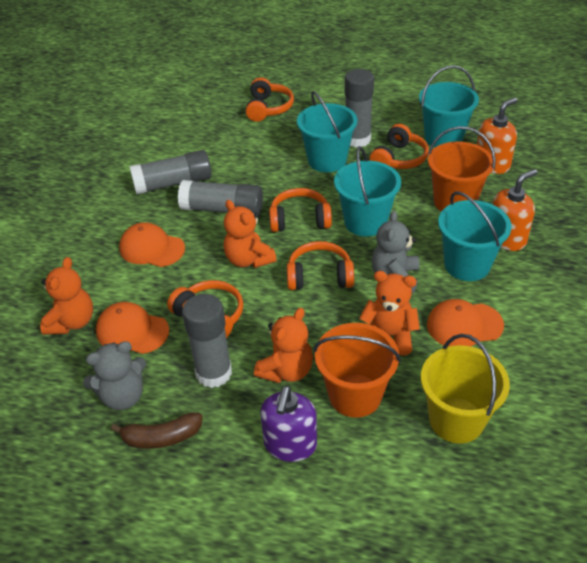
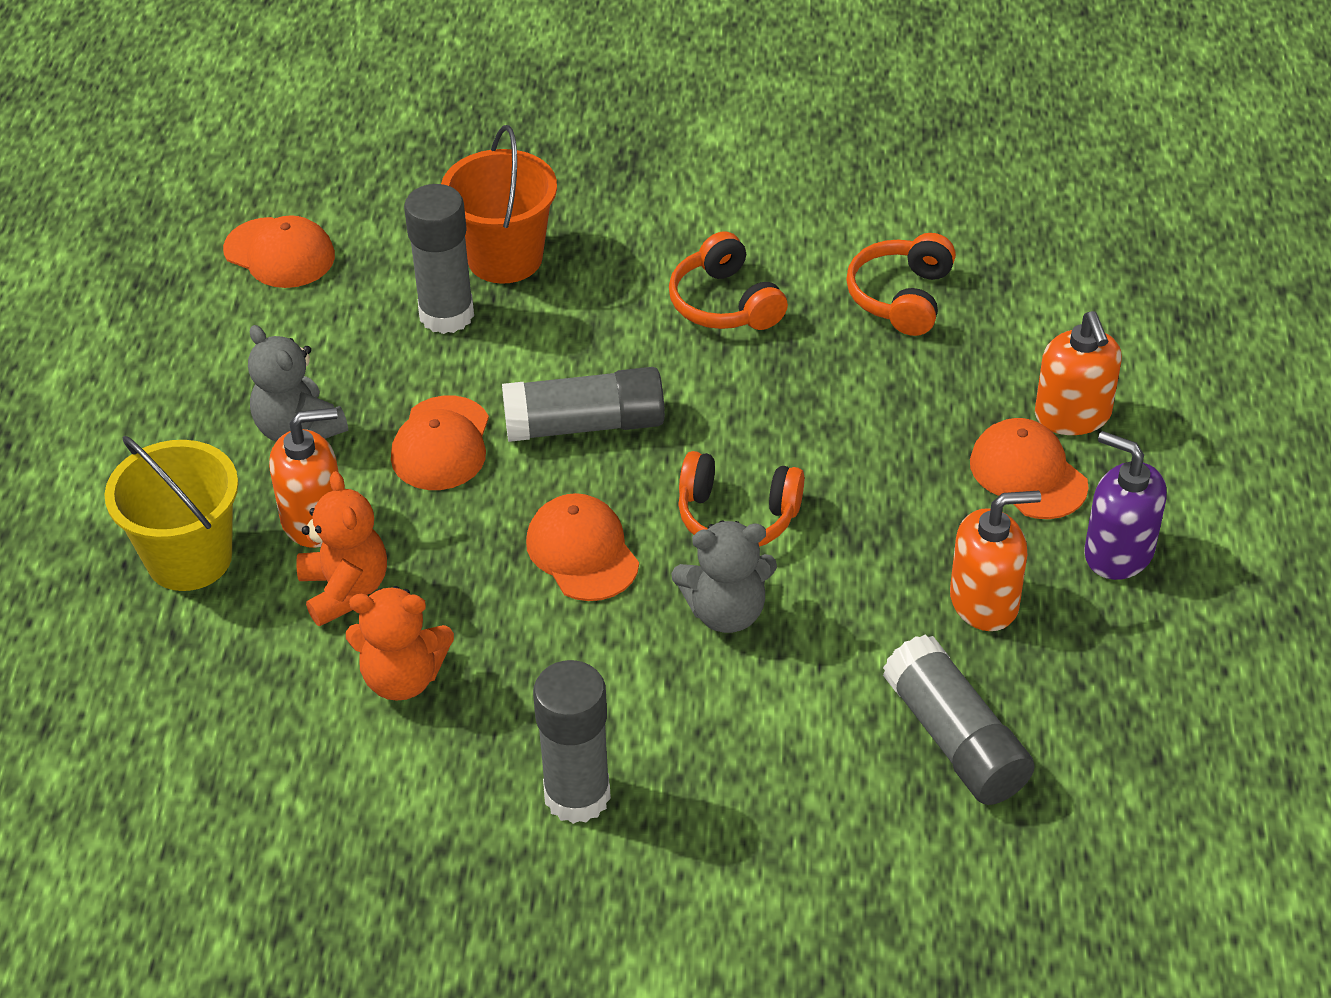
brown banana: [111,413,203,449] = 1 -> none = 0
orange bucket: [313,323,401,418] [428,126,496,212] = 2 -> [441,125,557,284] = 1
orange cap: [96,302,169,354] [119,222,185,267] [427,299,504,347] = 3 -> [223,215,335,288] [391,395,489,490] [526,493,639,601] [970,418,1089,519] = 4
orange headphones: [167,280,243,338] [246,77,294,122] [269,188,332,232] [287,241,354,290] [370,124,429,169] = 5 -> [669,231,788,330] [678,451,804,547] [846,233,956,336] = 3
orange soap dispenser: [477,98,518,174] [493,169,538,251] = 2 -> [269,407,339,548] [950,490,1041,631] [1035,311,1122,435] = 3
orange teddy bear: [40,257,93,335] [224,200,277,268] [254,308,313,383] [359,271,420,355] = 4 -> [296,471,387,626] [346,586,454,701] = 2
turquoise bucket: [297,91,358,172] [334,146,401,237] [419,65,479,147] [438,191,512,281] = 4 -> none = 0

